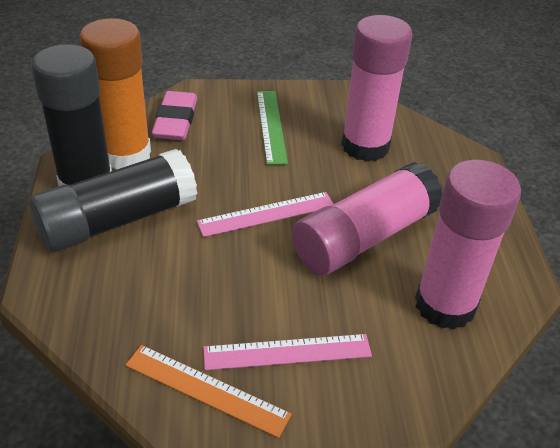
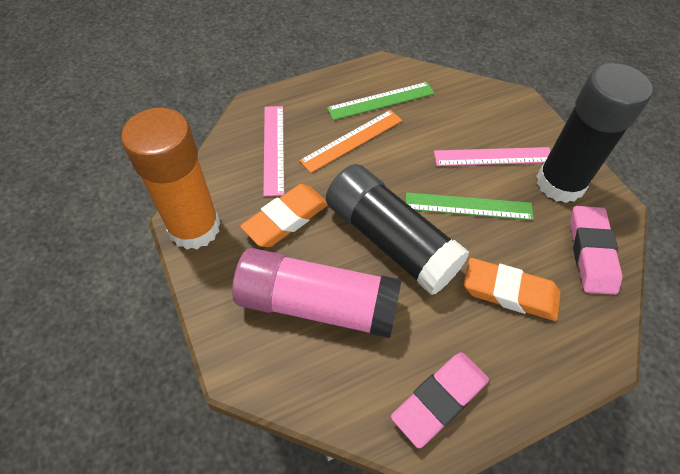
green ruler: [257,91,288,165] = 1 -> [327,82,435,120] [406,192,534,220] = 2
orange eraser: none = 0 -> [240,184,328,247] [463,258,561,321] = 2
pink eraser: [152,91,197,140] = 1 -> [391,352,489,448] [570,206,622,295] = 2
pink glue stick: [292,162,442,275] [341,15,412,162] [415,159,521,330] = 3 -> [232,248,401,338] = 1

